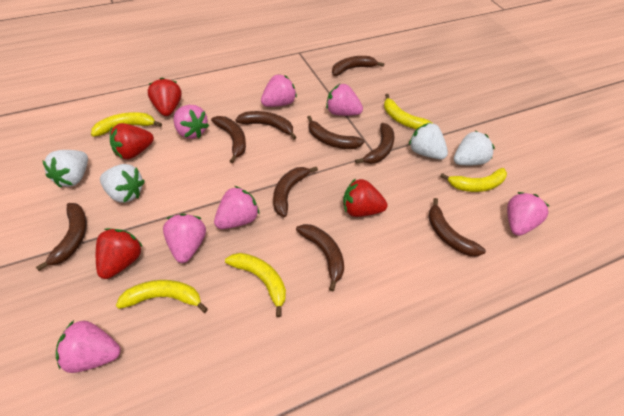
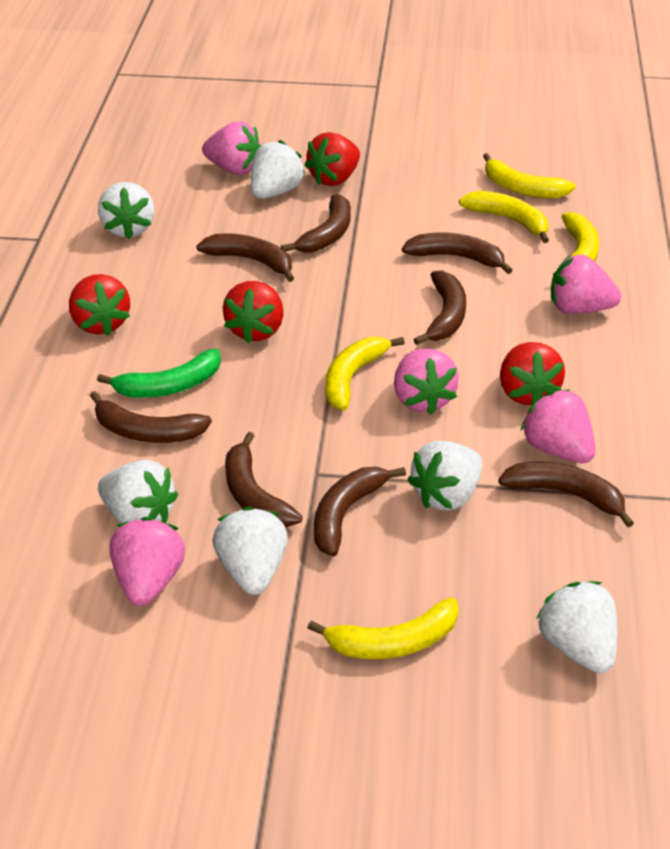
brown banana: [36,203,87,271] [211,116,246,163] [235,111,297,140] [273,167,318,217] [296,224,344,291] [307,116,365,149] [332,56,384,76] [355,123,395,164] [428,198,486,257] = 9 -> [90,392,212,443] [196,233,294,282] [225,432,302,527] [281,194,351,253] [314,467,406,557] [402,232,512,274] [413,270,466,345] [498,462,634,528] = 8
green banana: none = 0 -> [97,349,221,398] = 1
pink strawberry: [56,320,121,373] [163,214,206,263] [173,105,209,139] [214,186,260,229] [261,74,297,107] [326,83,363,116] [507,192,549,236] = 7 -> [110,517,185,606] [202,122,261,175] [394,349,459,415] [521,389,596,463] [551,255,621,314] = 5
white strawberry: [42,150,88,188] [100,164,145,203] [409,122,448,159] [454,131,495,165] = 4 -> [98,182,154,239] [98,460,178,523] [212,507,288,595] [251,140,305,199] [408,441,482,511] [536,581,617,673] = 6

